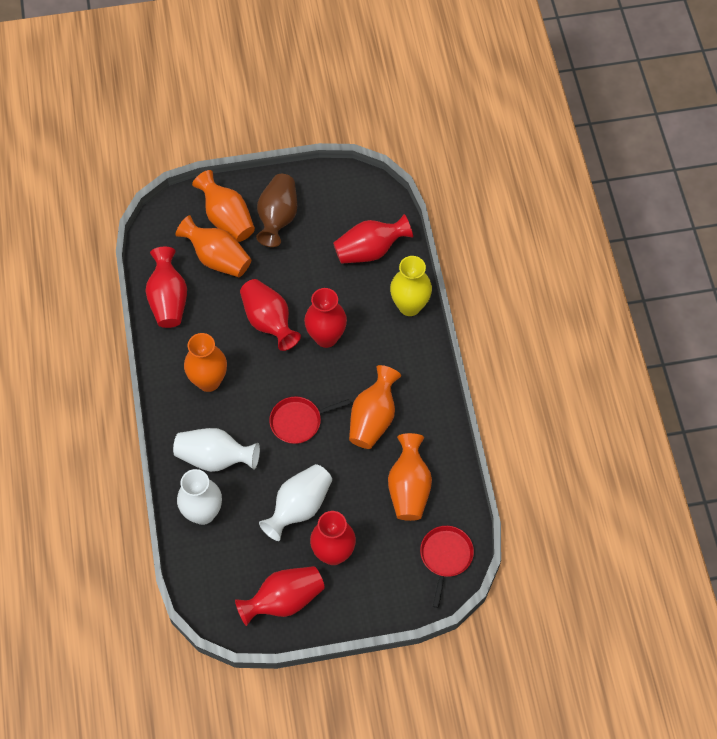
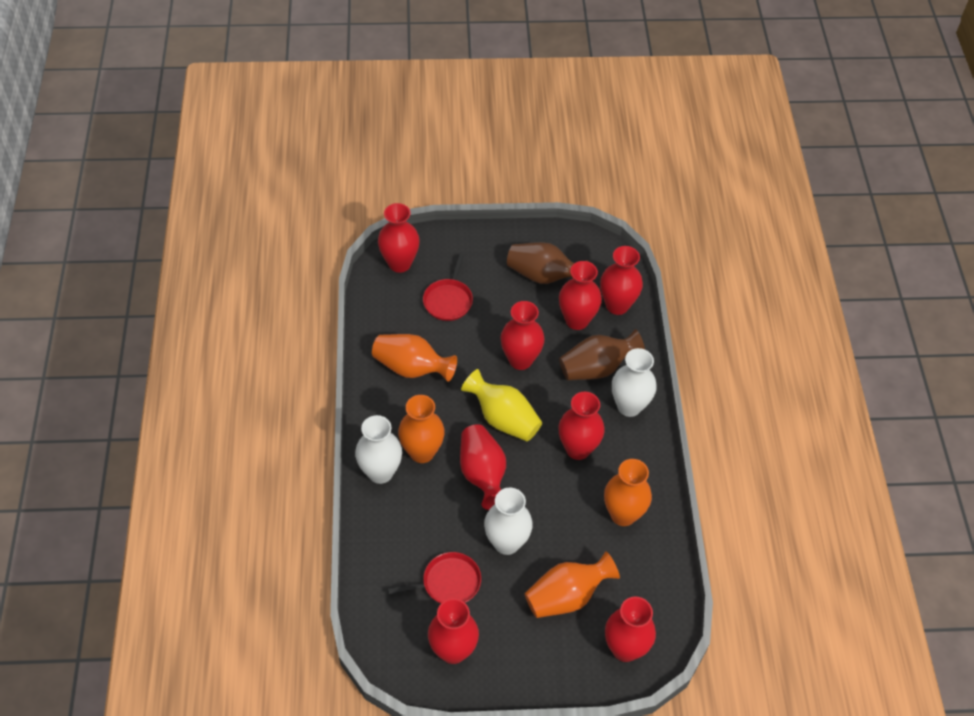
brown vase: [256,174,297,247] = 1 -> [507,242,588,284] [559,329,645,380] = 2
orange vase: [175,215,251,277] [184,333,227,392] [192,170,255,242] [349,365,401,449] [388,433,432,521] = 5 -> [372,334,457,382] [398,395,445,463] [525,551,620,618] [604,459,652,526] = 4
red vase: [145,247,187,328] [235,566,325,626] [240,279,301,351] [304,288,347,348] [310,511,356,565] [333,214,413,264] = 6 -> [378,203,420,273] [428,598,479,664] [460,424,506,510] [501,301,545,370] [559,261,602,330] [559,392,605,460] [600,246,643,315] [605,597,656,662] = 8

